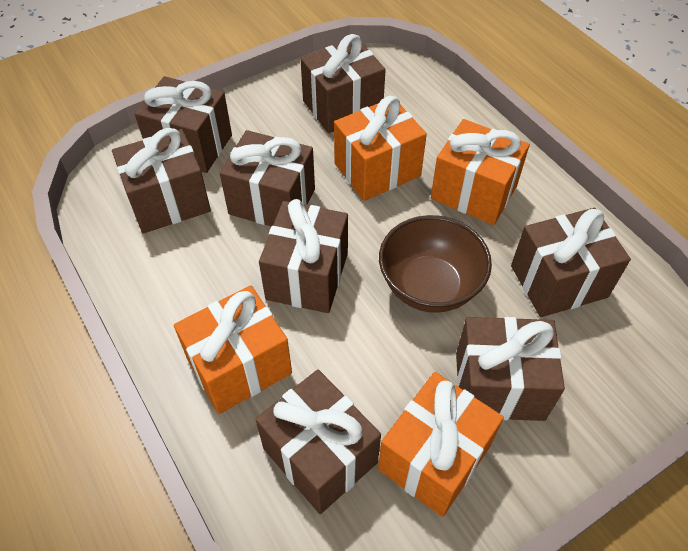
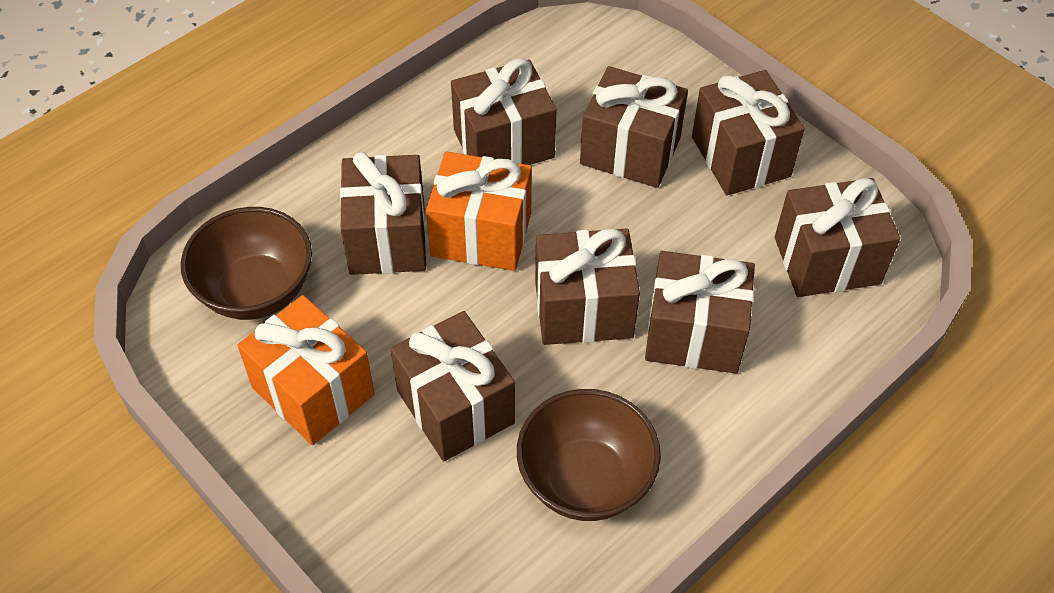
brown bowl: [379,215,492,313] = 1 -> [181,207,312,320] [517,389,661,521] = 2
orange gift: [174,285,292,414] [334,96,427,201] [378,372,504,517] [431,119,530,225] = 4 -> [237,295,375,445] [426,151,532,271] = 2

